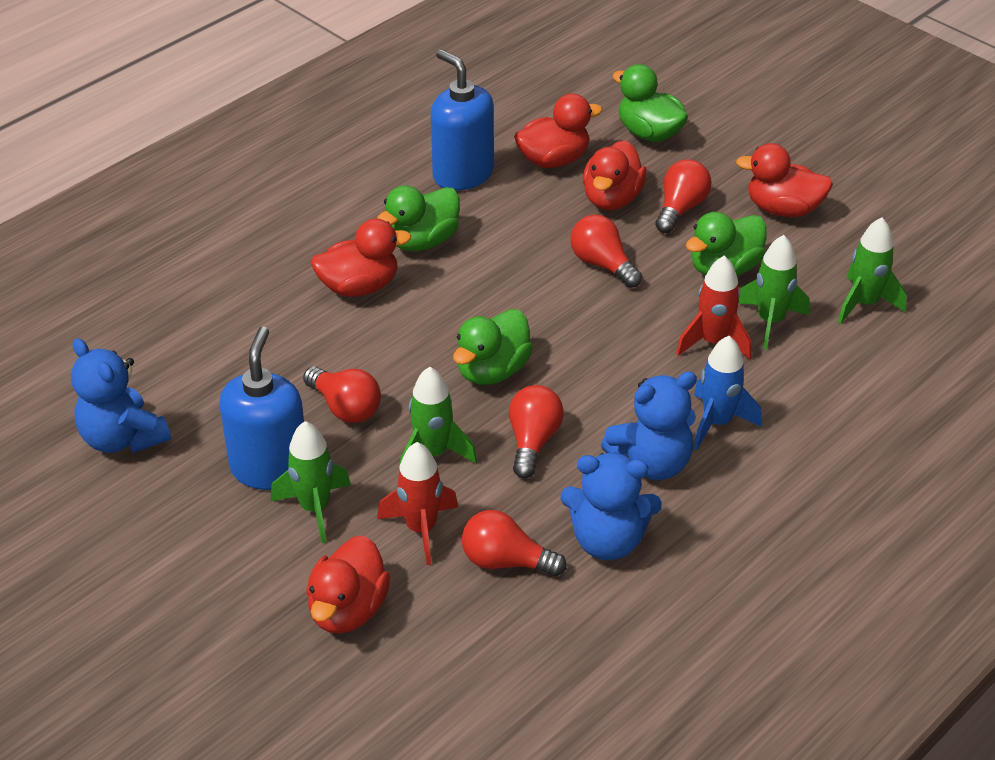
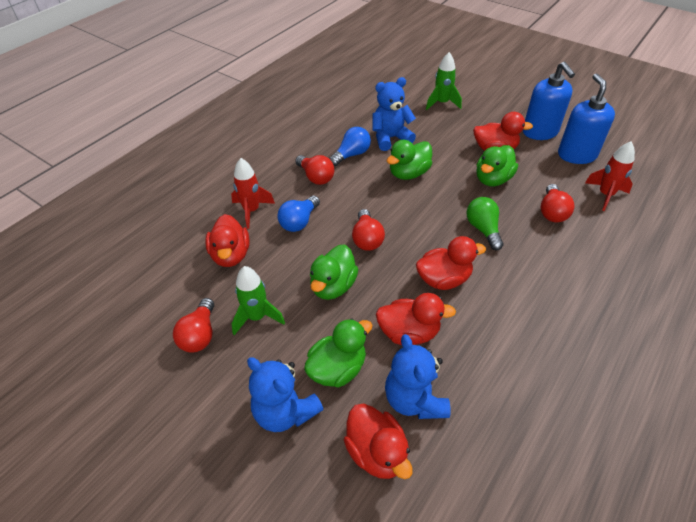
blue light bulb: none = 0 -> [278,196,320,232] [329,127,371,166] = 2
blue rocket: [694,336,762,450] = 1 -> none = 0
green light bulb: none = 0 -> [467,197,504,250] = 1
green rocket: [271,421,351,543] [400,367,477,463] [738,235,810,350] [838,217,907,324] = 4 -> [232,266,285,335] [426,52,462,110] = 2
red light bulb: [303,366,381,423] [462,510,567,577] [509,385,564,479] [570,215,642,288] [655,159,711,233] = 5 -> [173,298,214,353] [295,155,334,185] [352,209,385,251] [541,184,575,222] = 4

